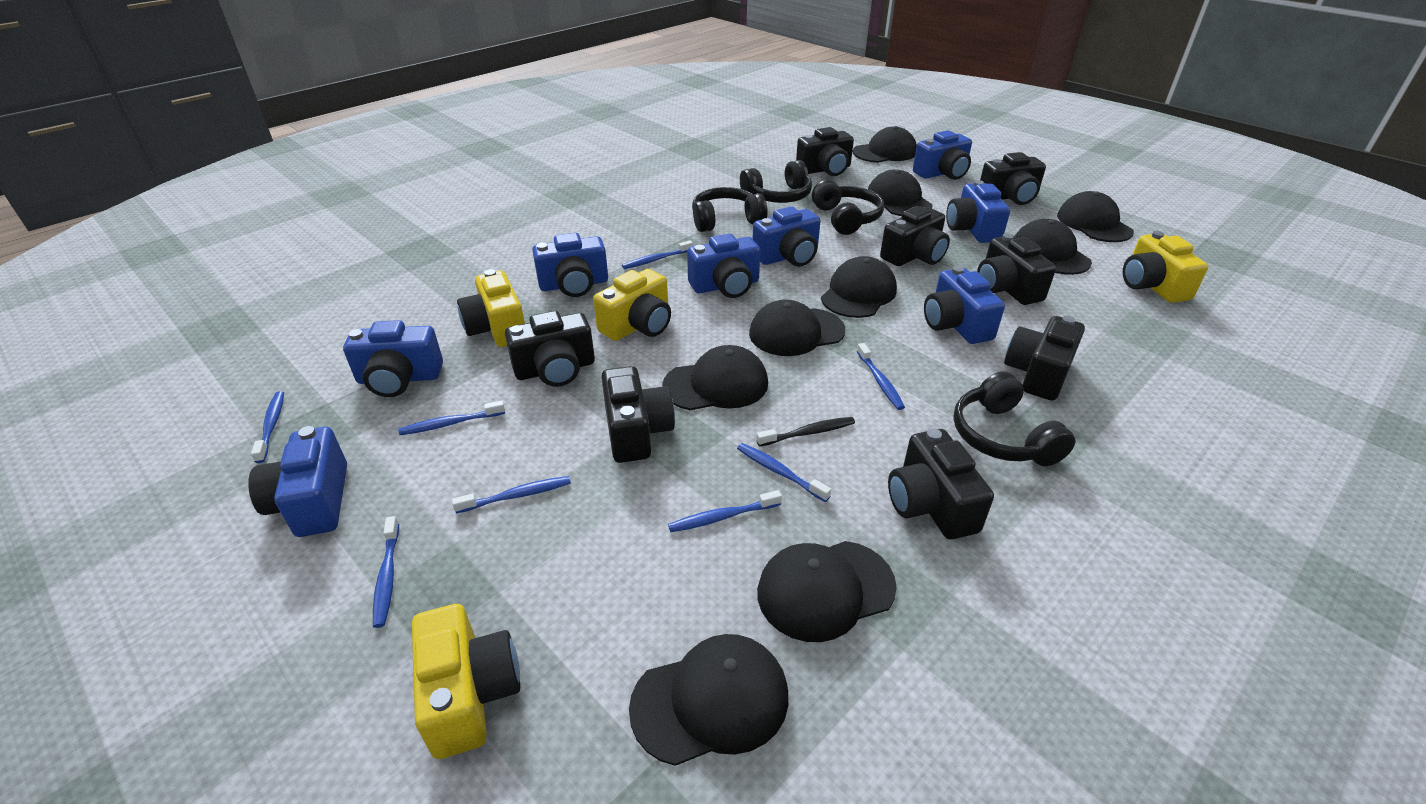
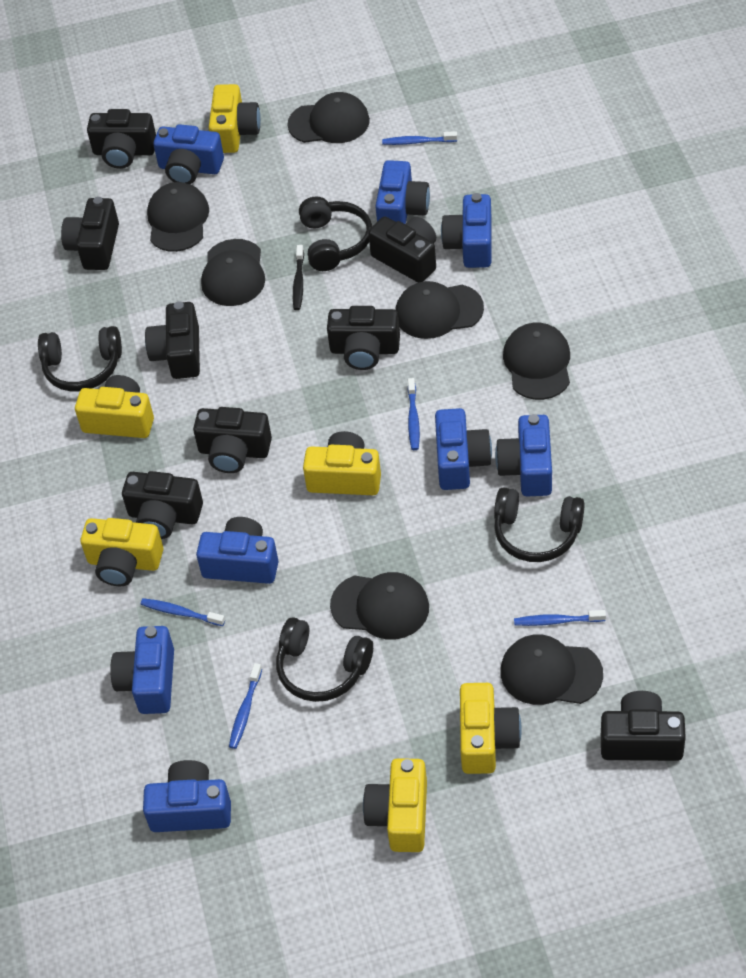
black cap: [629,634,788,766] [662,345,768,410] [749,299,845,356] [757,541,897,642] [821,256,897,318] [852,126,917,163] [868,170,933,216] [1015,219,1092,275] [1057,191,1134,242] = 9 -> [147,182,209,252] [201,239,265,306] [287,92,370,143] [330,572,429,640] [395,281,484,339] [500,635,603,705] [503,322,570,400] = 7
blue toothbrush: [251,391,284,463] [373,516,399,628] [398,400,505,435] [452,476,571,513] [622,240,693,269] [668,490,782,532] [737,443,831,502] [857,343,905,410] = 8 -> [141,598,225,626] [229,663,262,749] [382,131,458,145] [408,378,420,450] [514,610,606,626] = 5
yellow camera: [412,604,520,759] [457,269,525,347] [593,269,671,341] [1123,231,1208,303] = 4 -> [75,375,154,438] [80,518,163,586] [209,84,261,153] [303,431,381,495] [363,758,427,852] [460,683,522,774] = 6

